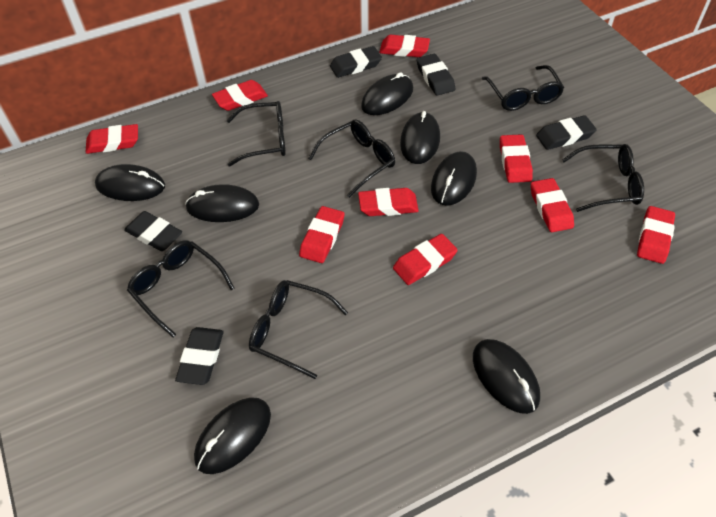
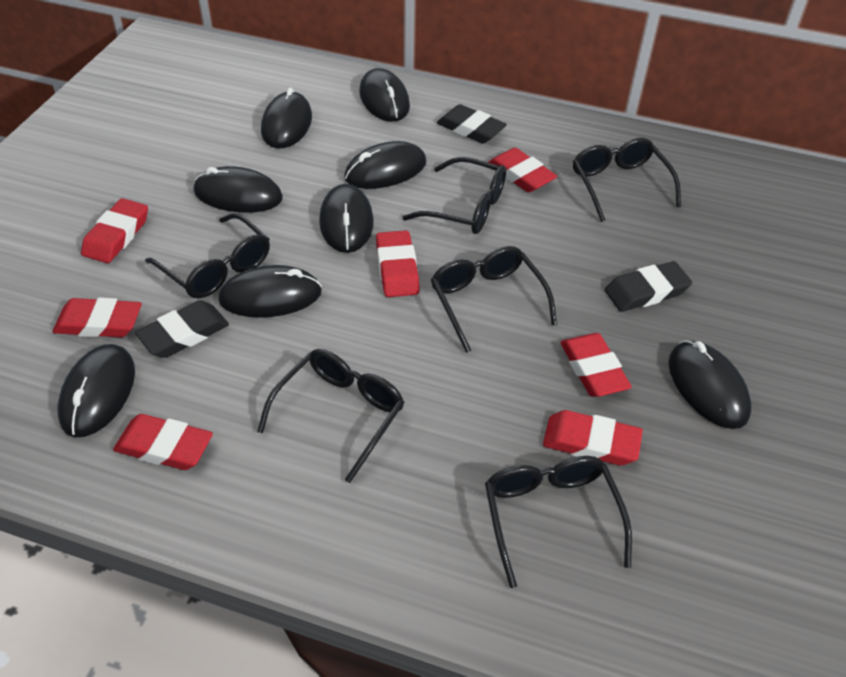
black eraser: [124,211,182,251] [175,327,224,385] [330,46,382,78] [417,54,456,96] [536,115,597,150] = 5 -> [135,300,229,358] [437,104,507,143] [605,261,692,312] = 3
black mouse: [95,164,165,201] [185,184,259,222] [194,397,271,474] [361,72,413,115] [400,111,440,164] [431,151,477,206] [473,339,540,414] = 7 -> [58,344,135,437] [193,166,283,213] [218,265,322,318] [261,87,312,148] [319,184,374,253] [344,141,427,189] [359,68,410,122] [668,340,751,429] = 8
red eraser: [85,124,138,154] [212,80,268,111] [299,206,345,263] [358,188,419,216] [379,35,430,57] [393,234,458,285] [500,134,533,183] [531,178,574,232] [637,206,675,264] = 9 -> [53,297,142,337] [81,198,148,263] [113,414,213,470] [376,231,420,297] [488,148,557,192] [543,410,643,466] [560,333,632,397] = 7

